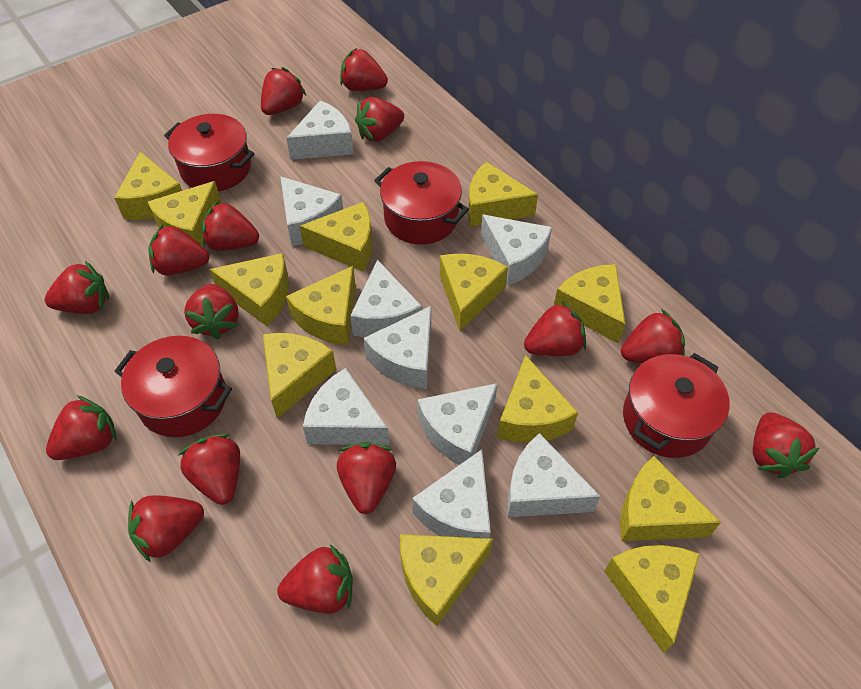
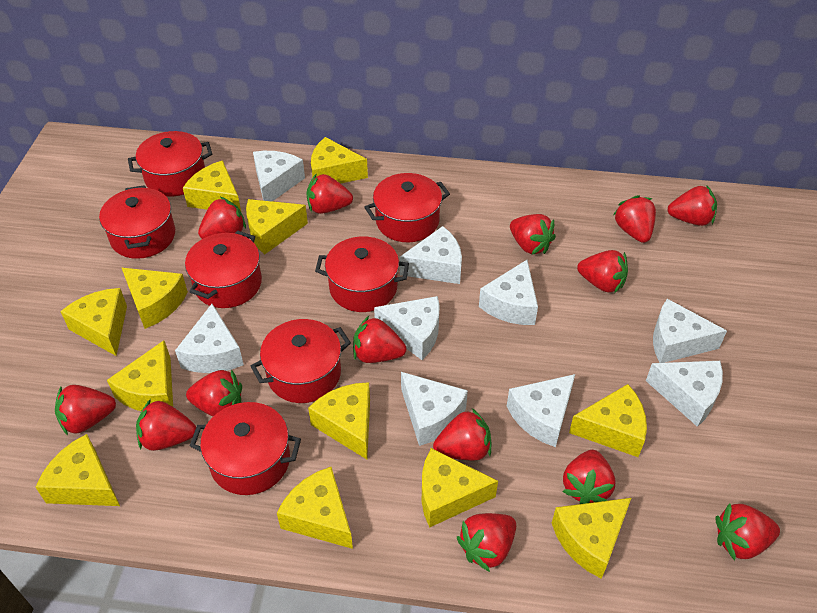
red pot: [114,336,232,437] [164,114,255,191] [374,161,469,244] [623,353,730,458] = 4 -> [99,185,175,259] [128,131,212,197] [185,230,262,308] [190,402,301,495] [250,319,351,403] [315,236,409,312] [365,173,450,242] = 7
red strawberry: [45,261,109,314] [46,395,117,460] [128,495,204,562] [149,225,209,275] [178,434,240,505] [184,284,239,339] [202,201,259,251] [261,67,306,115] [277,544,353,614] [337,442,396,514] [340,48,388,91] [355,97,404,142] [524,301,586,356] [621,309,685,363] [753,412,819,478] = 15 -> [55,385,116,435] [136,399,196,451] [186,369,242,416] [198,197,246,239] [306,174,353,214] [353,316,406,363] [433,408,491,460] [457,513,516,572] [510,214,556,255] [562,450,616,504] [577,250,628,293] [613,195,656,243] [667,185,717,226] [715,503,780,560] = 14
yellow cheese: [114,151,182,220] [148,181,222,246] [209,253,289,326] [263,333,336,419] [286,266,356,345] [300,202,373,271] [400,534,493,626] [440,254,508,331] [468,162,538,226] [497,355,578,443] [554,264,625,344] [604,545,700,653] [620,456,721,541] = 13 -> [36,434,120,506] [60,288,127,356] [107,340,173,411] [122,268,188,329] [183,160,241,211] [246,199,308,255] [277,467,353,549] [308,382,370,459] [311,137,368,184] [422,448,498,528] [552,498,631,579] [569,384,647,457] = 12

